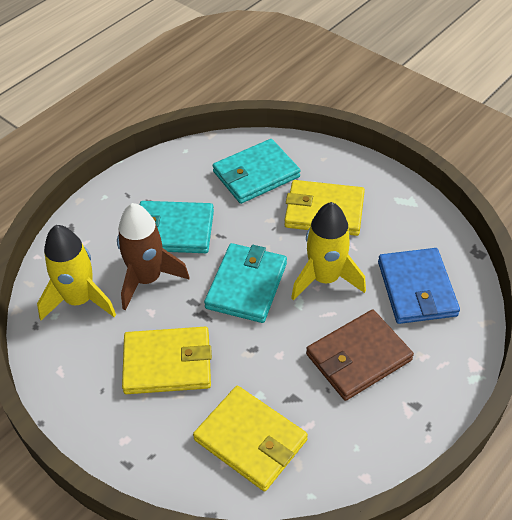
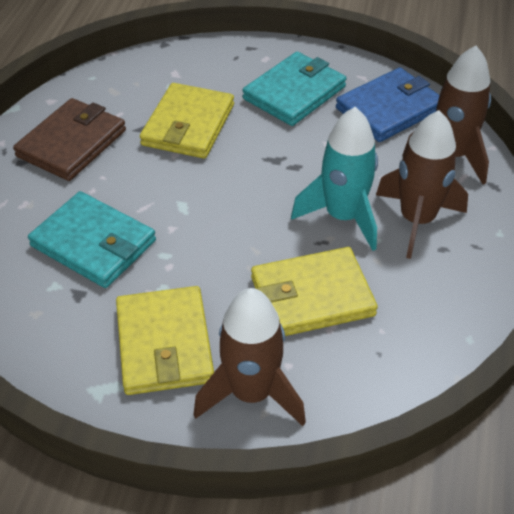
brown rocket: [117,203,189,310] = 1 -> [193,288,306,426] [376,110,468,259] [403,46,491,184] = 3
turquoise rocket: none = 0 -> [291,107,378,251] = 1
turquoise wallet: [140,201,214,253] [204,243,287,323] [213,139,301,204] = 3 -> [28,191,156,288] [242,52,347,126] = 2
yellow rocket: [37,225,116,320] [291,202,366,301] = 2 -> none = 0

